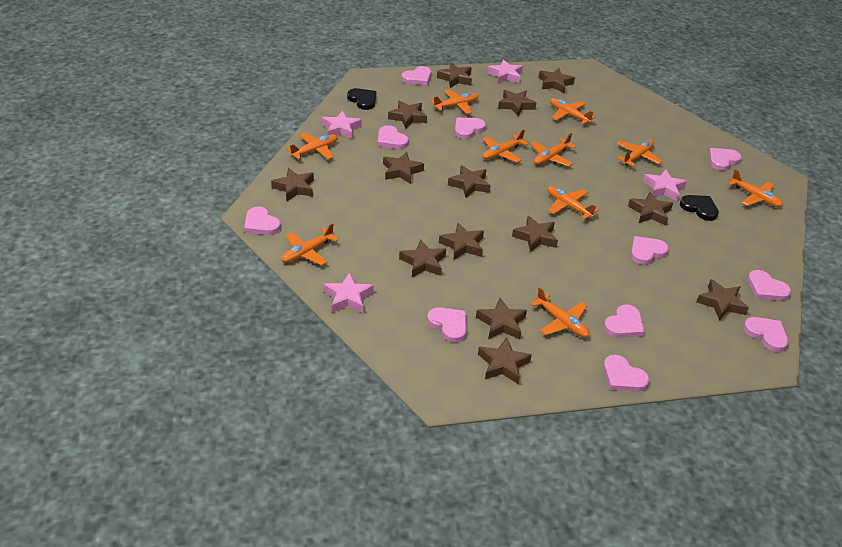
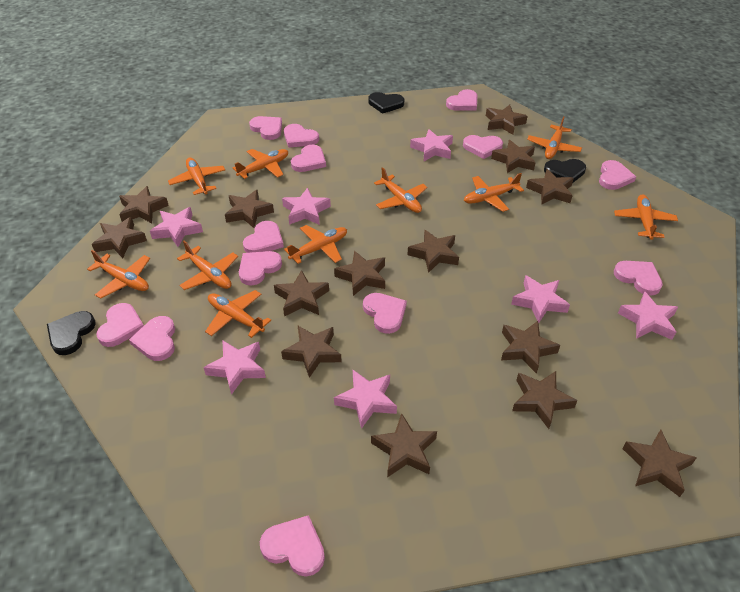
black heart: [347,88,376,110] [680,195,719,221] = 2 -> [47,311,96,355] [368,92,404,114] [544,159,586,182] = 3
pink heart: [244,207,281,235] [378,125,409,149] [401,66,431,85] [427,307,467,342] [455,118,486,139] [603,355,649,392] [604,304,645,338] [631,236,669,265] [709,148,742,171] [743,317,789,352] [747,270,791,301] = 11 -> [96,303,144,347] [129,316,175,361] [239,251,282,285] [243,221,284,253] [249,116,282,140] [260,515,325,577] [284,124,319,147] [291,145,326,172] [363,293,407,334] [446,89,477,111] [463,135,503,159] [599,160,636,190] [614,261,663,296] = 13
pink star: [322,111,362,139] [324,272,374,313] [487,59,523,84] [643,169,687,201] = 4 -> [150,207,203,247] [203,340,266,395] [282,188,331,225] [334,370,397,429] [410,129,453,161] [511,275,570,323] [618,291,678,340] = 7

